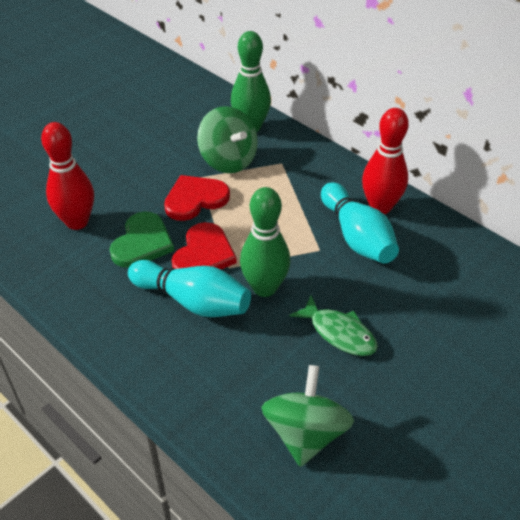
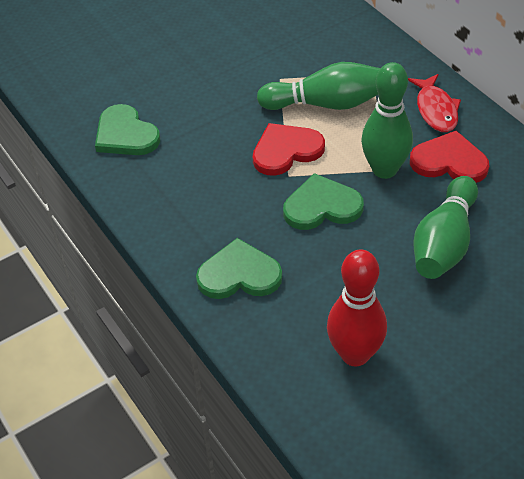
green bowling pin: [231,31,271,132] [240,187,291,297] = 2 -> [257,62,381,110] [361,62,413,179] [413,176,478,279] = 3
green fish: [289,295,378,356] = 1 -> none = 0
green heart: [110,211,174,268] = 1 -> [95,104,160,155] [196,238,282,299] [283,173,364,230] = 3
green spinning top: [197,106,258,173] [262,365,354,467] = 2 -> none = 0
red bowling pin: [41,122,94,230] [362,108,409,214] = 2 -> [327,249,387,366] = 1
red fish: none = 0 -> [408,74,461,132] = 1
turquoise bowling pin: [128,260,251,317] [321,182,399,264] = 2 -> none = 0

